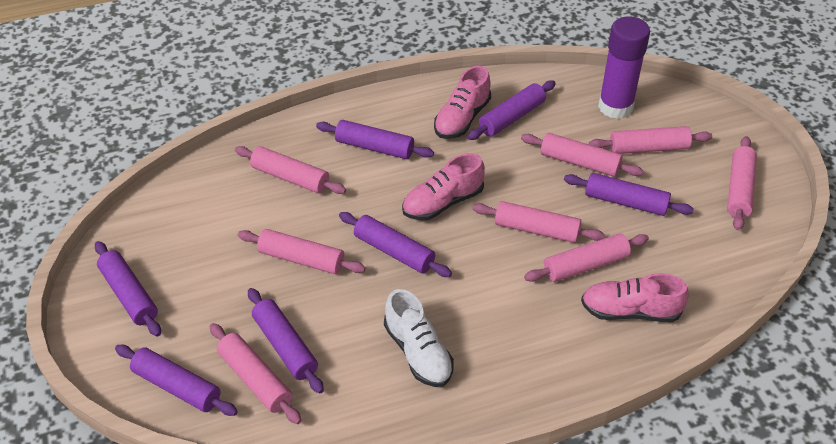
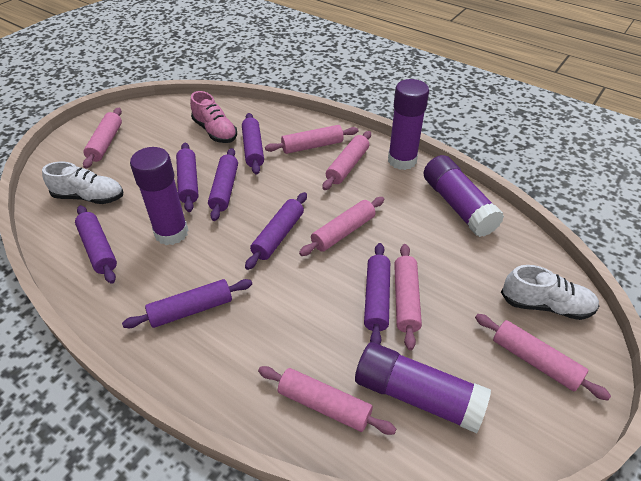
pink rolling pin: [210,323,302,424] [235,146,346,194] [238,229,366,274] [473,201,605,243] [521,133,643,177] [524,234,649,282] [589,126,712,154] [727,136,757,231] = 8 -> [83,108,122,168] [258,366,396,435] [265,125,358,154] [299,197,384,256] [322,131,371,190] [394,244,422,350] [475,314,611,400] = 7
pink shoe: [402,153,485,220] [434,65,491,139] [581,273,689,322] = 3 -> [190,91,237,143] = 1
purple glue stick: [598,16,650,119] = 1 -> [130,147,188,245] [355,342,491,433] [388,79,429,170] [424,155,504,237] = 4
white shoe: [384,289,454,387] = 1 -> [42,162,123,204] [501,265,599,320] = 2

